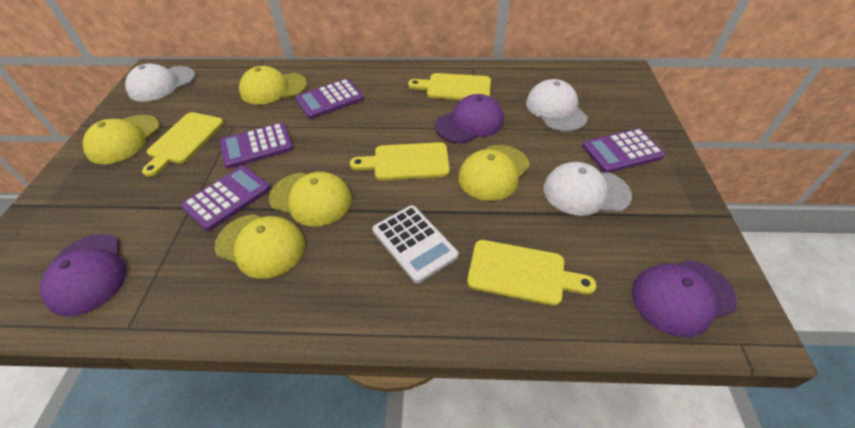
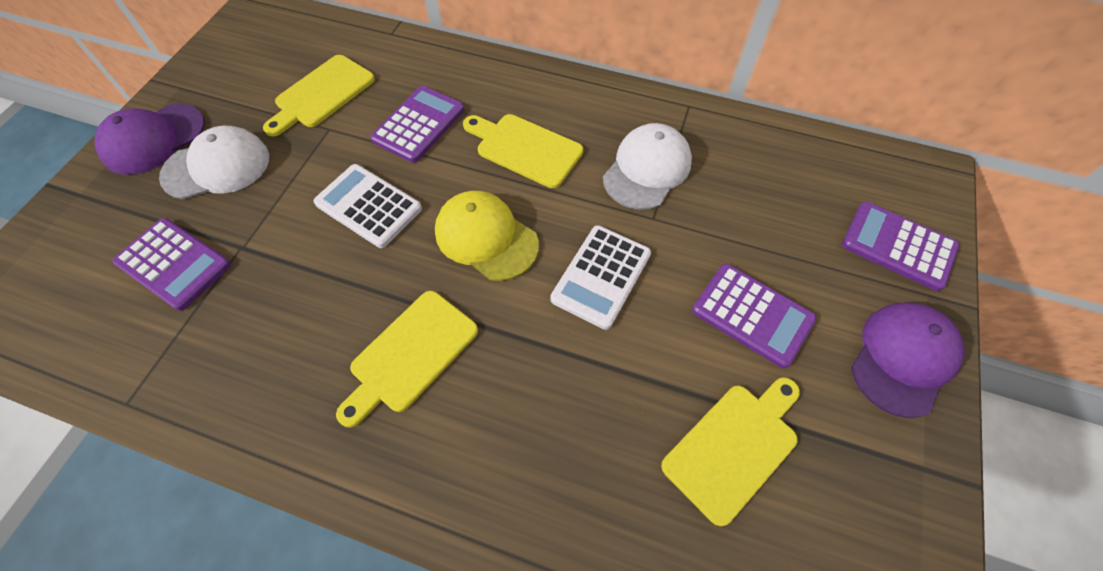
purple cap: [40,234,127,317] [435,94,504,143] [632,260,737,337] = 3 -> [94,104,205,175] [851,303,965,418] = 2
white calculator: [373,205,459,283] = 1 -> [313,164,422,248] [550,225,651,330] = 2
white cap: [125,63,195,102] [526,79,588,132] [543,162,632,216] = 3 -> [159,126,269,199] [603,123,692,210] = 2
yellow cap: [82,115,160,164] [215,214,305,279] [239,66,307,105] [269,172,352,226] [458,145,530,201] = 5 -> [435,191,539,281] = 1

